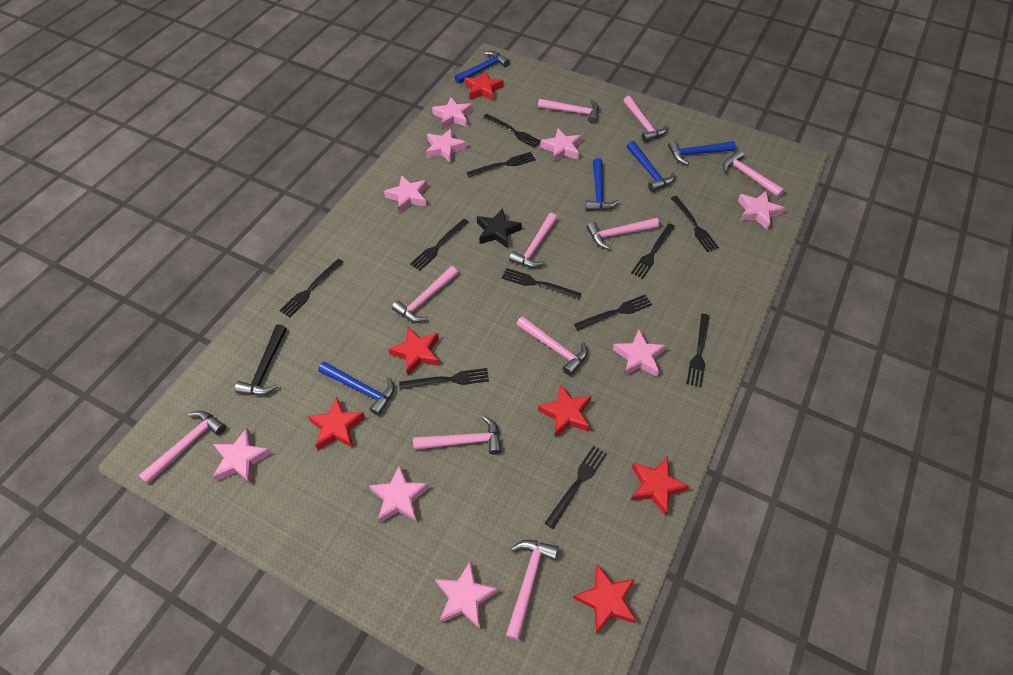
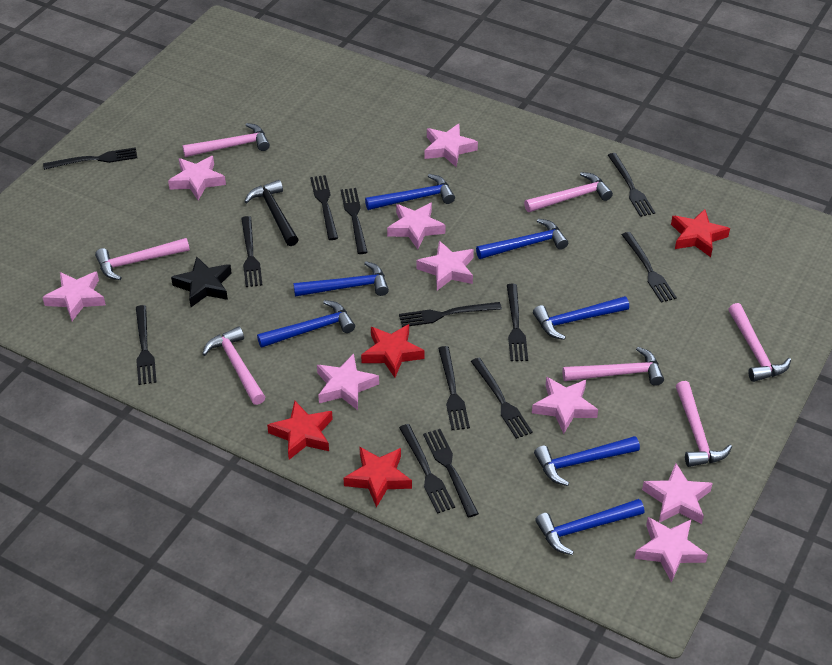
black fork: [279,259,344,317] [399,368,489,390] [410,219,469,271] [466,152,536,177] [483,114,541,148] [502,268,581,299] [545,446,607,529] [574,295,652,330] [631,223,675,279] [671,196,719,252] [687,314,710,387] = 11 -> [43,147,137,170] [136,305,157,385] [241,216,262,287] [310,175,338,240] [341,188,368,254] [399,302,502,327] [399,424,455,514] [423,429,479,518] [438,346,470,430] [471,358,533,439] [507,284,528,361] [608,153,655,217] [622,232,677,303] = 13
blue hammer: [318,361,394,416] [454,51,510,84] [586,158,619,211] [627,141,675,192] [668,140,736,165] = 5 -> [257,300,355,348] [293,261,389,297] [365,174,455,210] [476,219,568,259] [533,296,629,340] [534,436,640,486] [535,499,644,555] = 7
pink hammer: [139,411,226,484] [392,266,458,322] [413,415,502,455] [506,540,559,641] [509,213,558,268] [516,316,588,376] [538,99,599,123] [587,218,659,249] [623,96,668,142] [723,150,785,197] = 10 -> [95,238,190,280] [182,123,270,157] [202,326,265,405] [524,172,613,212] [562,347,664,386] [676,381,732,467] [728,303,791,382] = 7
red star: [308,397,365,450] [388,327,439,376] [465,71,503,101] [538,384,592,438] [573,564,637,634] [631,456,689,516] = 6 -> [267,401,333,460] [344,447,412,507] [361,324,425,378] [671,209,730,257] = 4

